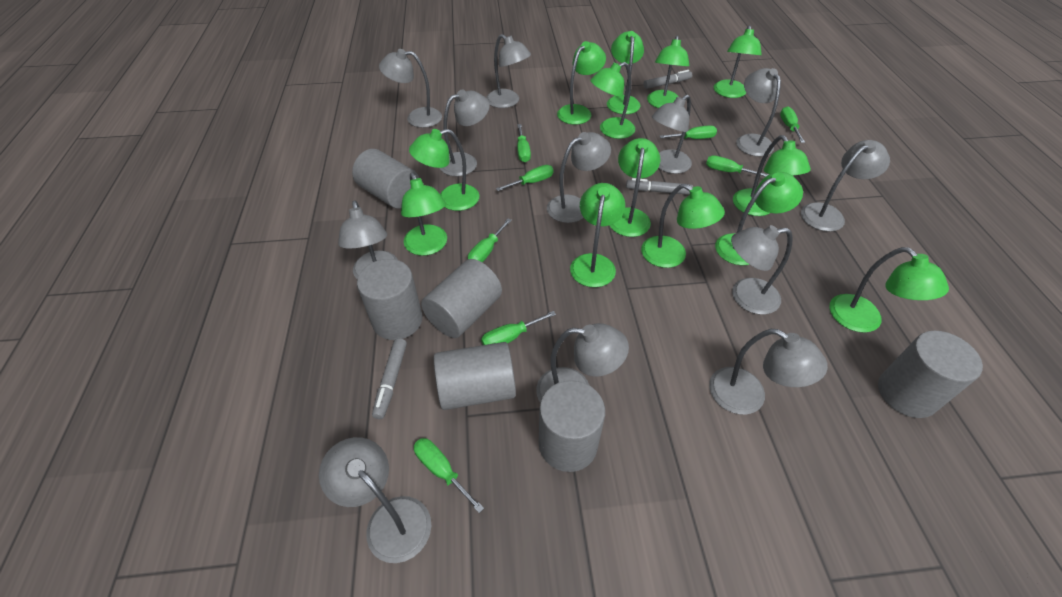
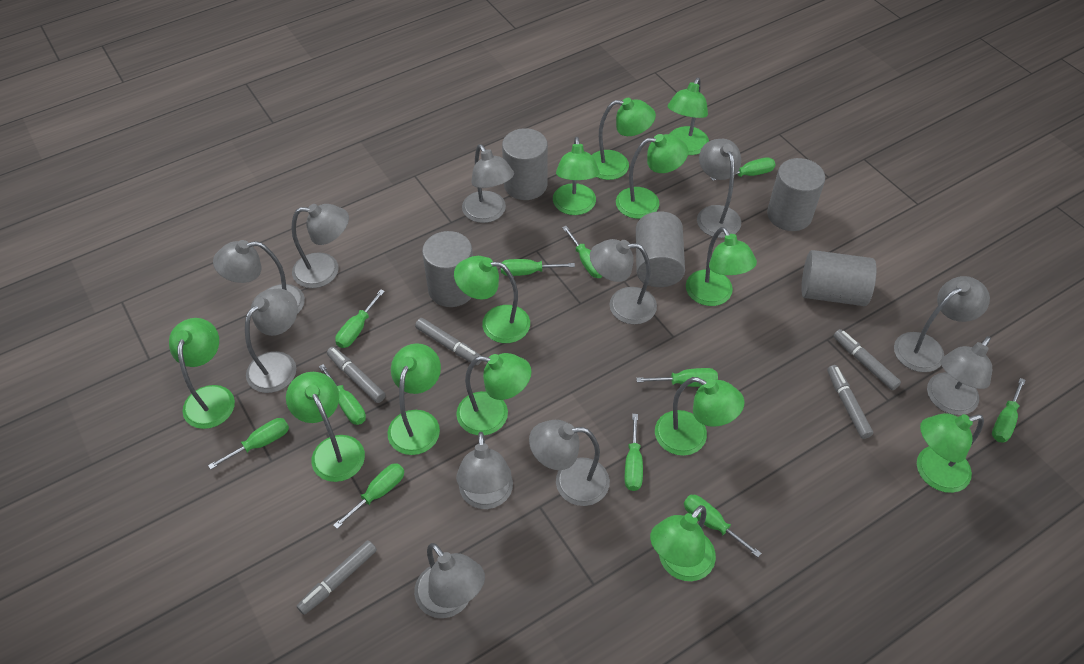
green screwdriver: [414,438,484,513] [468,219,512,262] [481,311,556,345] [496,165,554,191] [517,124,531,162] [660,125,717,139] [706,155,769,177] [780,106,805,143] = 8 -> [208,418,289,470] [319,364,366,425] [333,463,404,529] [335,289,385,348] [501,259,575,276] [562,226,603,278] [625,414,643,491] [636,368,718,387] [684,495,761,557] [711,157,776,181] [992,378,1026,443] = 11
grey cylinder: [352,149,419,209] [357,259,422,340] [421,259,502,338] [434,342,516,410] [539,380,605,472] [878,331,983,418] = 6 -> [422,231,473,307] [502,128,548,200] [636,211,685,287] [767,158,825,231] [801,250,877,306] = 5
grey lamp: [319,437,431,563] [338,200,398,279] [379,49,442,128] [440,89,490,176] [486,34,531,108] [536,323,629,402] [547,132,611,223] [652,95,692,174] [709,329,828,415] [731,225,792,315] [736,68,781,157] [801,140,890,232] = 12 -> [213,240,305,314] [245,288,298,393] [291,204,349,288] [414,543,485,618] [456,432,513,509] [462,144,514,223] [529,420,610,506] [590,239,657,324] [697,139,741,238] [894,276,990,372] [927,336,992,415] = 11
grey marker: [372,338,407,419] [626,178,693,195] [644,70,692,89] = 3 -> [297,540,377,615] [327,347,386,403] [415,318,481,365] [827,365,873,439] [833,329,901,390] = 5

